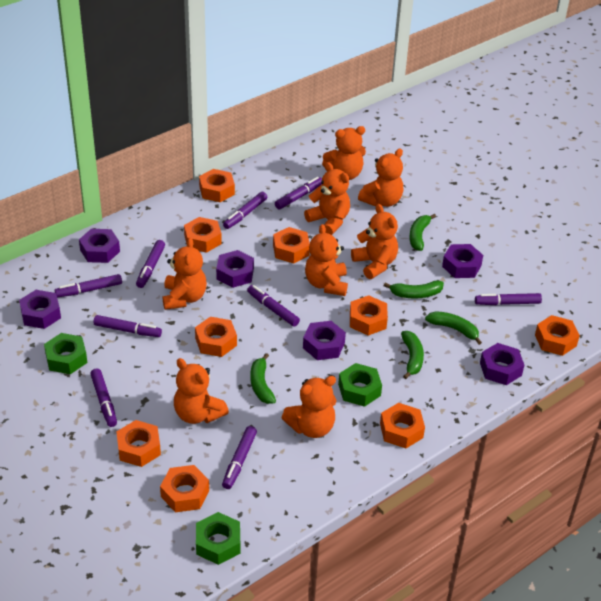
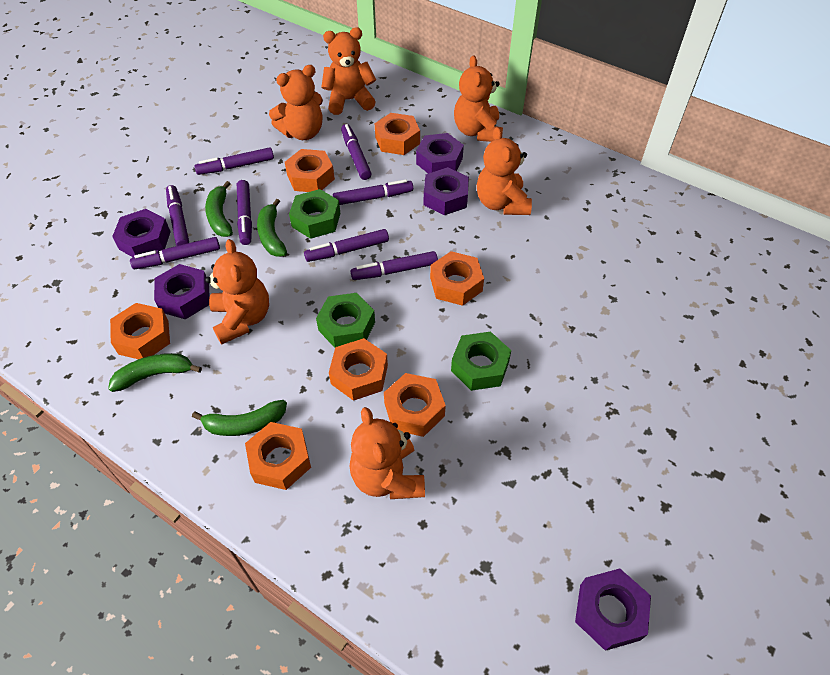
green banana: [251,353,276,404] [384,280,444,299] [401,331,424,379] [409,214,436,251] [425,311,482,345] = 5 -> [108,353,202,392] [192,400,287,436] [205,181,233,237] [257,199,287,257] = 4
orange nut: [116,420,161,467] [160,465,209,512] [184,217,222,253] [195,317,237,357] [199,169,235,202] [273,227,310,264] [350,295,388,336] [380,403,425,448] [535,315,580,356] = 9 -> [110,303,170,359] [245,422,311,490] [285,149,335,192] [329,338,388,401] [375,113,420,155] [384,373,446,437] [430,251,484,306] = 7
orange teddy bear: [163,238,207,310] [174,358,229,424] [281,376,336,438] [304,162,350,235] [305,224,348,296] [322,126,366,180] [351,204,398,279] [358,148,403,207] = 8 -> [205,239,269,345] [269,65,323,140] [321,27,376,115] [350,407,425,499] [454,55,503,142] [477,127,532,215] = 6
purple marker: [55,274,122,297] [91,369,117,427] [94,315,162,337] [136,240,165,288] [222,426,257,489] [223,192,267,229] [247,285,300,327] [275,177,322,209] [475,293,542,305] = 9 -> [130,237,220,269] [166,185,189,246] [194,147,274,175] [237,180,252,245] [304,229,389,262] [333,179,413,205] [341,124,372,180] [350,251,438,280] = 8
purple nut: [19,290,61,329] [79,229,120,263] [216,250,254,288] [303,321,346,360] [442,244,483,278] [480,343,524,385] = 6 -> [112,209,171,258] [154,264,210,319] [416,133,464,174] [424,167,469,215] [575,568,651,651] = 5

